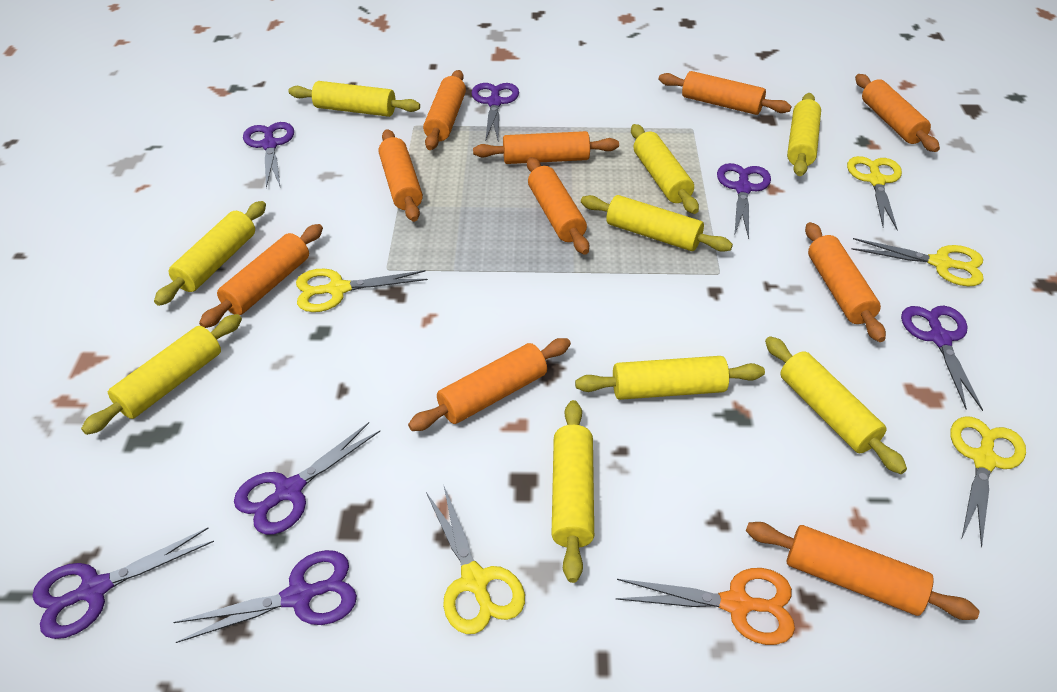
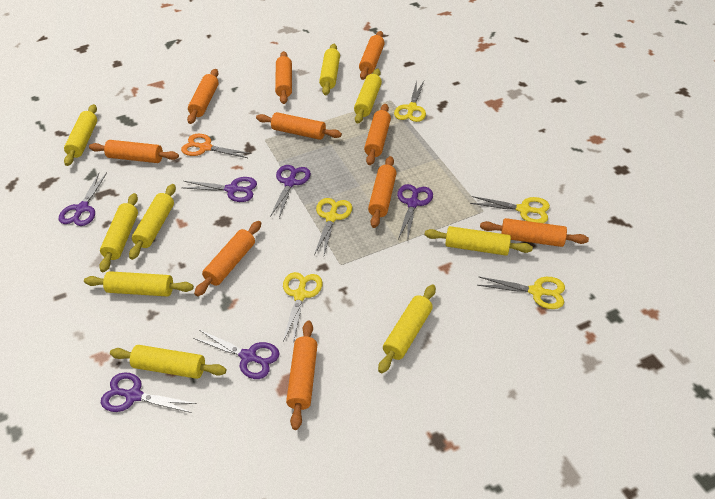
purple scissors: [32,528,214,639] [173,550,357,643] [234,422,380,535] [243,122,294,188] [471,83,519,141] [717,163,771,239] [901,306,983,411] = 7 -> [59,173,107,226] [101,372,197,413] [182,177,257,202] [193,330,280,379] [270,165,311,218] [397,184,433,242] = 6

